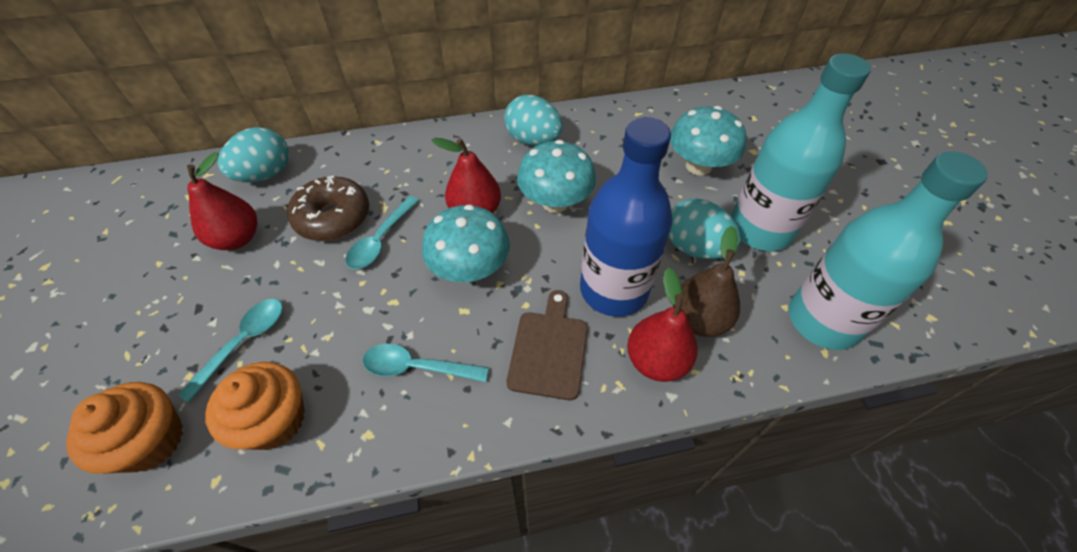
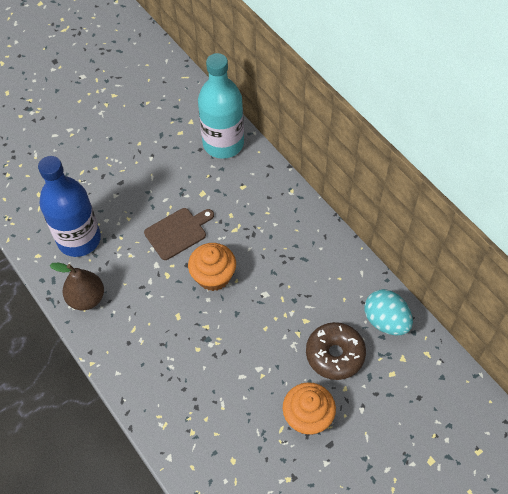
red pear: [187,152,257,250] [432,138,501,213] [627,267,698,382] = 3 -> none = 0
turquoise bottle: [731,53,871,251] [789,151,988,350] = 2 -> [198,53,244,159] = 1
turquoise egg: [218,127,289,183] [504,95,563,146] [668,198,741,259] = 3 -> [365,289,413,336] = 1
turquoise mushroom: [422,204,510,282] [517,140,596,213] [670,106,747,176] = 3 -> none = 0
turquoise spoon: [178,299,283,403] [345,196,419,269] [363,344,489,382] = 3 -> none = 0

